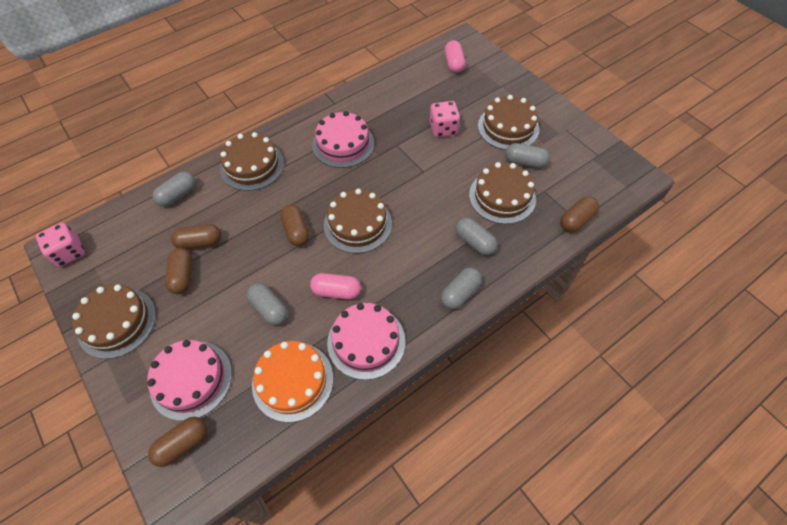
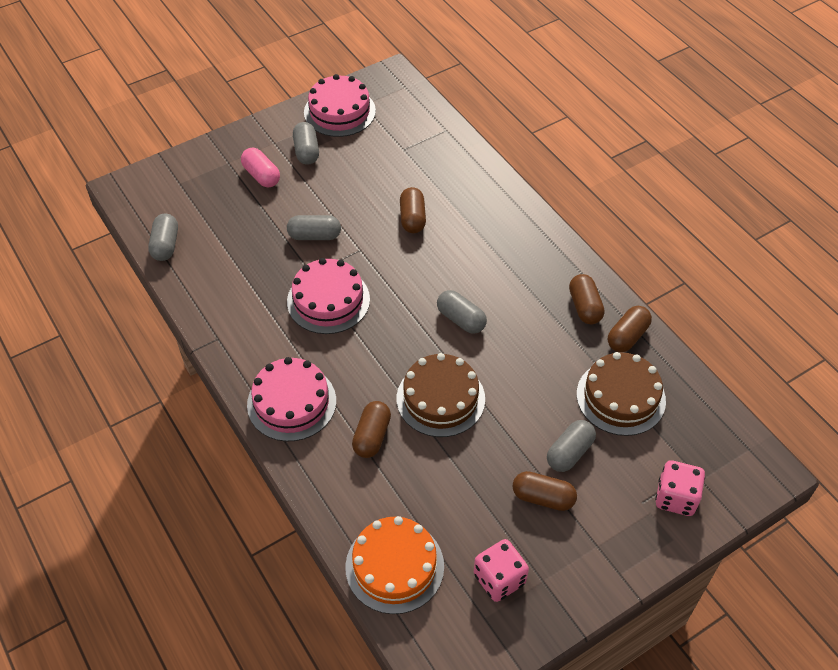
brown cake: [72,285,156,359] [220,132,284,191] [324,189,392,253] [469,162,536,224] [478,95,539,150] = 5 -> [397,353,485,437] [577,352,666,436] = 2
pink capsule: [310,273,361,300] [445,40,465,73] = 2 -> [241,148,280,187] = 1

